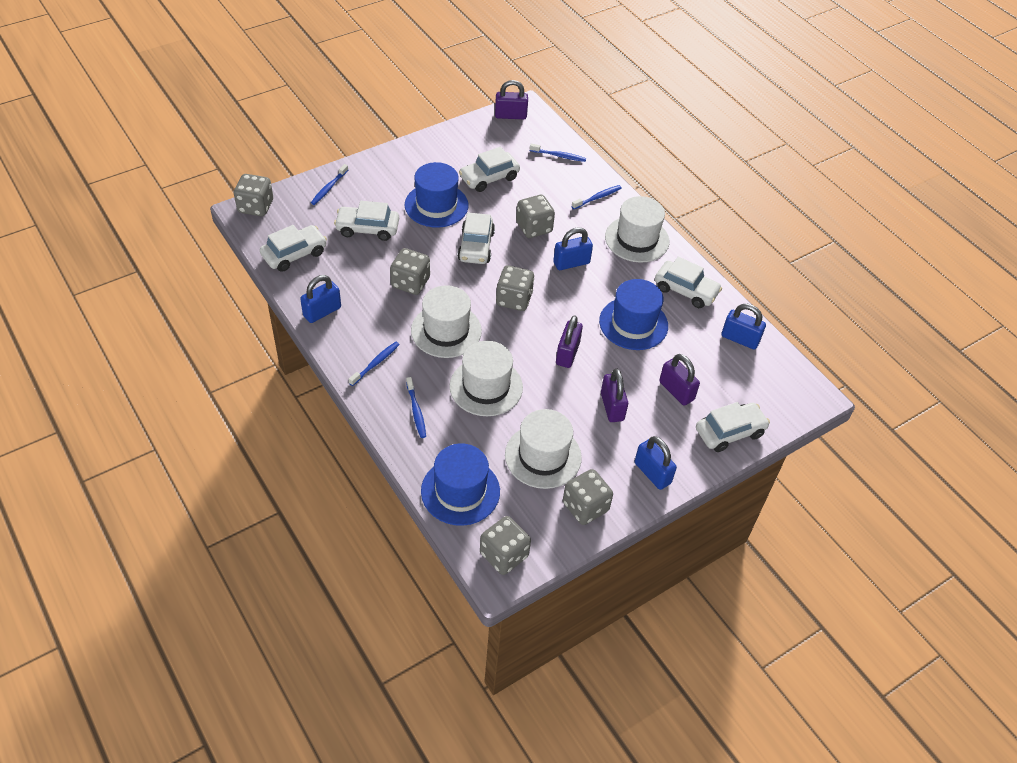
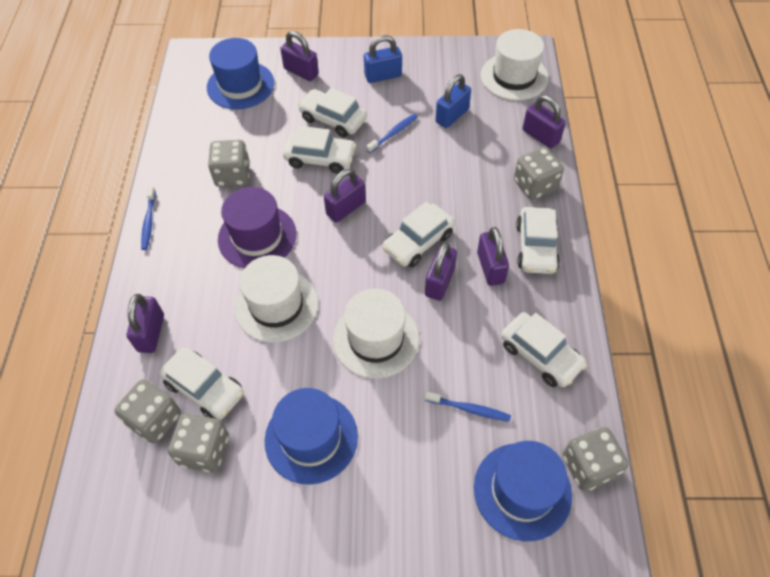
blue padlock: [300,275,341,323] [553,227,593,270] [635,436,677,490] [721,304,766,349] = 4 -> [364,35,402,83] [436,74,471,128] = 2
blue toothbrush: [311,164,348,205] [348,342,400,386] [406,377,426,438] [529,144,586,162] [571,185,622,209] = 5 -> [141,186,156,250] [366,114,418,153] [424,391,511,422] = 3
grey dice: [234,174,273,216] [390,248,430,295] [480,516,531,575] [496,265,534,311] [516,195,555,238] [563,469,613,525] = 6 -> [114,379,181,444] [168,413,229,472] [208,140,250,187] [514,147,564,200] [563,427,629,491] = 5
purple hat: none = 0 -> [218,187,296,268] = 1
purple padlock: [495,80,528,119] [556,315,583,368] [601,369,628,422] [659,354,700,406] = 4 -> [127,294,164,353] [280,31,319,81] [324,169,366,222] [425,242,457,301] [477,227,509,286] [523,95,566,149] = 6
white hat: [411,285,482,358] [449,341,523,416] [505,409,582,489] [605,196,670,263] = 4 -> [235,255,318,342] [333,289,419,378] [481,29,549,101] = 3

